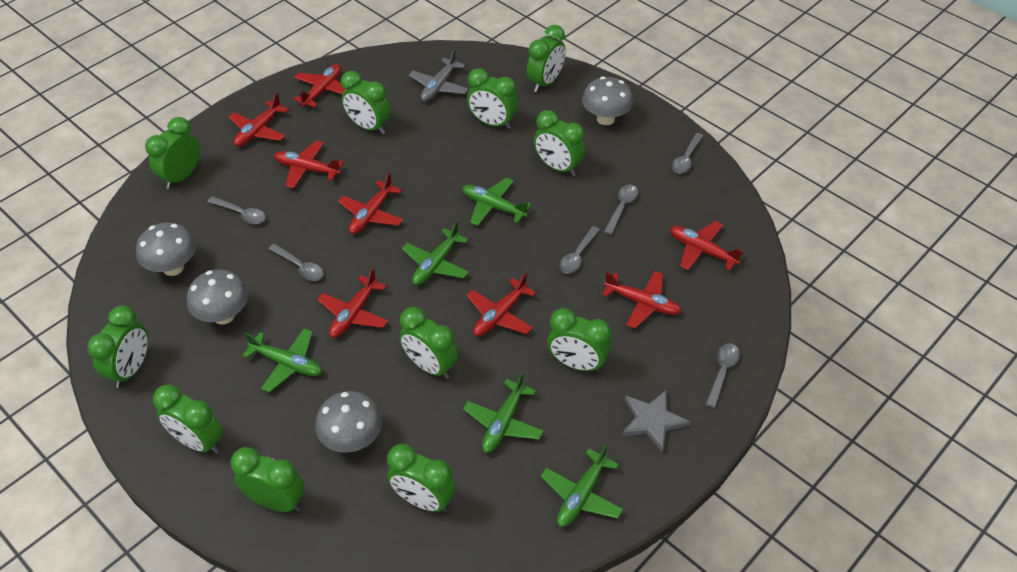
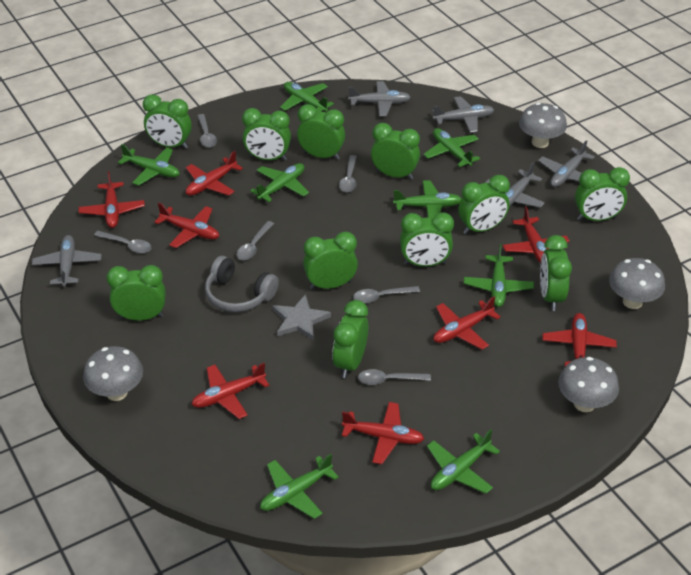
green plane: [242,328,322,392] [402,221,469,285] [462,178,532,226] [463,372,543,453] [541,444,623,527] = 5 -> [118,144,180,186] [250,163,309,202] [260,454,339,519] [280,82,334,112] [393,180,461,218] [423,128,480,167] [427,429,500,494] [464,244,534,307] = 8
grey headphones: none = 0 -> [205,256,279,312] = 1
grey plane: [409,49,468,102] = 1 -> [32,235,102,287] [348,81,411,116] [432,96,494,133] [485,162,545,208] [538,140,595,187] = 5

